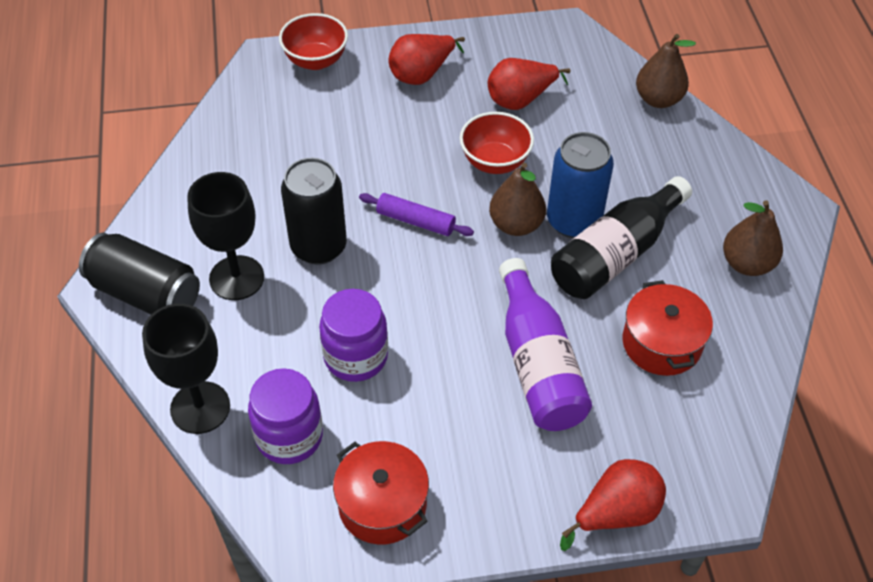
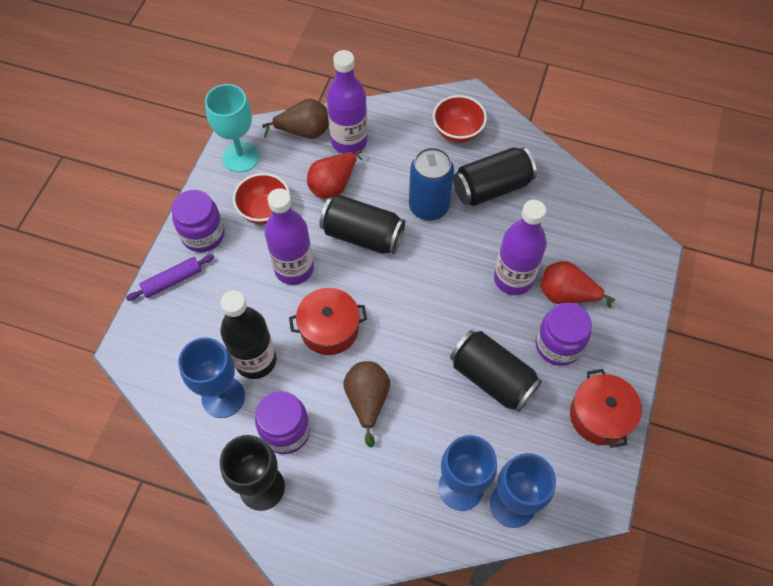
black can: [79,233,200,315] [281,158,347,265] = 2 -> [319,195,405,254] [450,330,542,412] [453,147,537,206] = 3
black goblet: [142,304,230,434] [187,172,264,300] = 2 -> [220,435,285,511] = 1
blue goblet: none = 0 -> [178,337,245,418] [438,435,497,511] [490,453,556,528] = 3
brown pear: [489,163,546,236] [636,34,696,108] [723,200,783,276] = 3 -> [262,99,329,139] [343,361,390,447] = 2
purple bottle: [499,258,592,431] = 1 -> [264,189,314,285] [327,50,368,154] [494,200,547,295] = 3
purple jar: [248,368,323,464] [319,289,388,382] = 2 -> [171,190,225,252] [255,391,310,454] [536,303,592,366] = 3
red pear: [388,34,465,85] [488,58,571,110] [560,459,666,551] = 3 -> [307,149,362,199] [541,261,615,308] = 2
turquoise goblet: none = 0 -> [205,84,260,173] = 1

